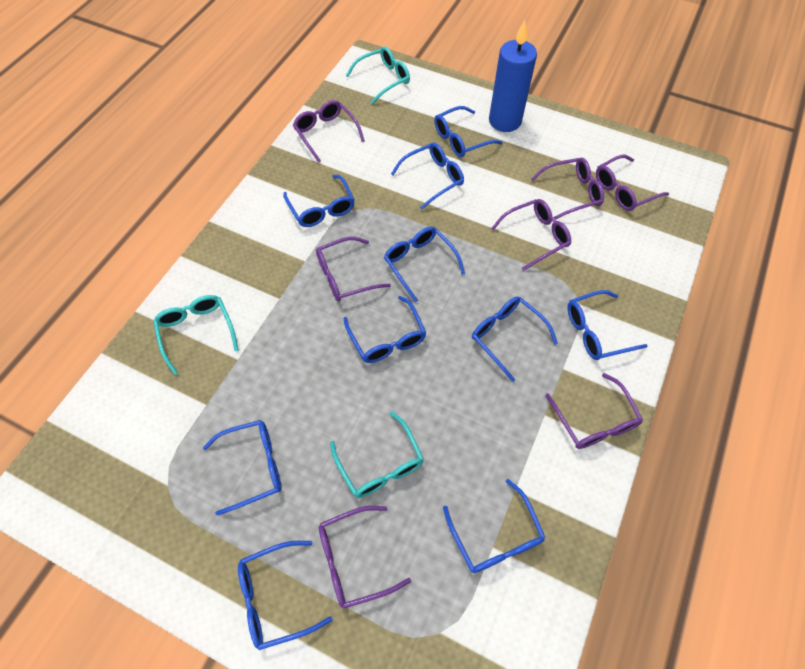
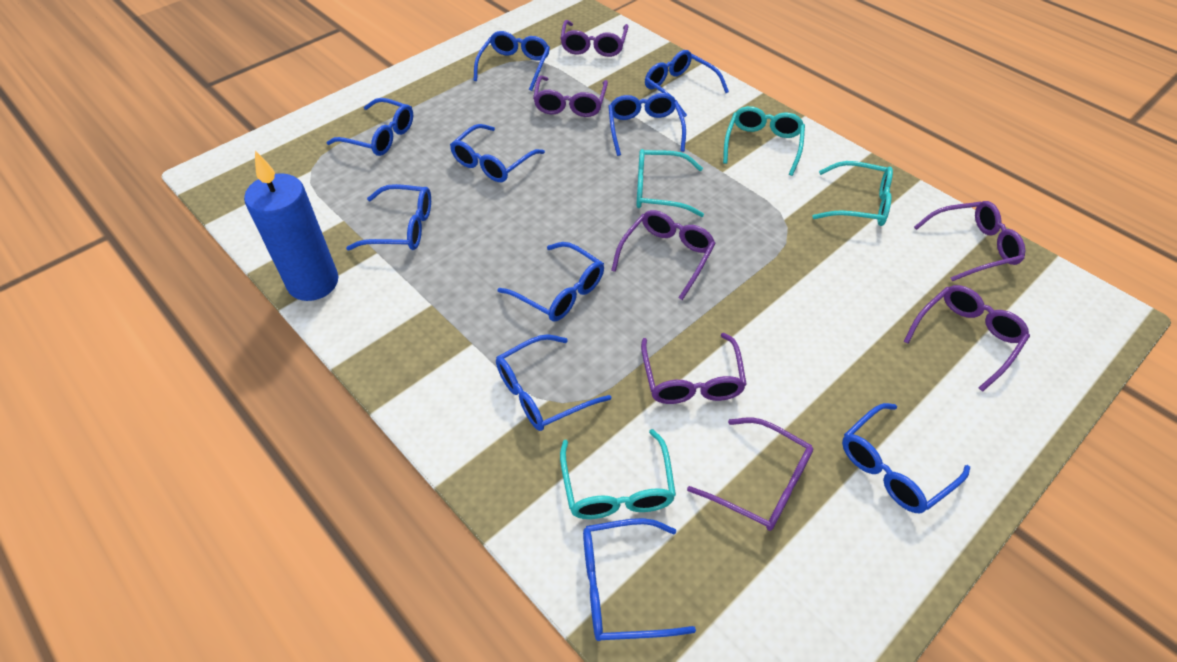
turquoise glasses: [153,295,239,375] [330,411,424,498] [346,46,410,104] = 3 -> [560,429,676,519] [636,149,704,217] [723,106,805,176] [812,161,893,226] = 4

